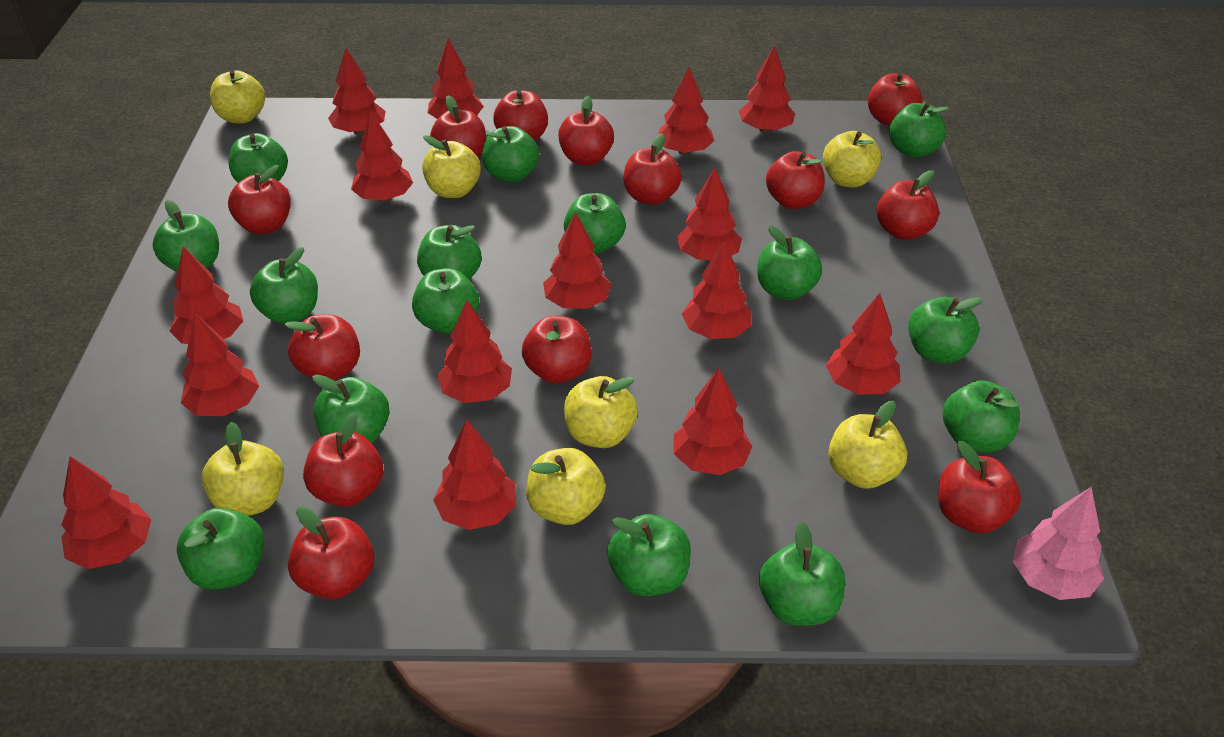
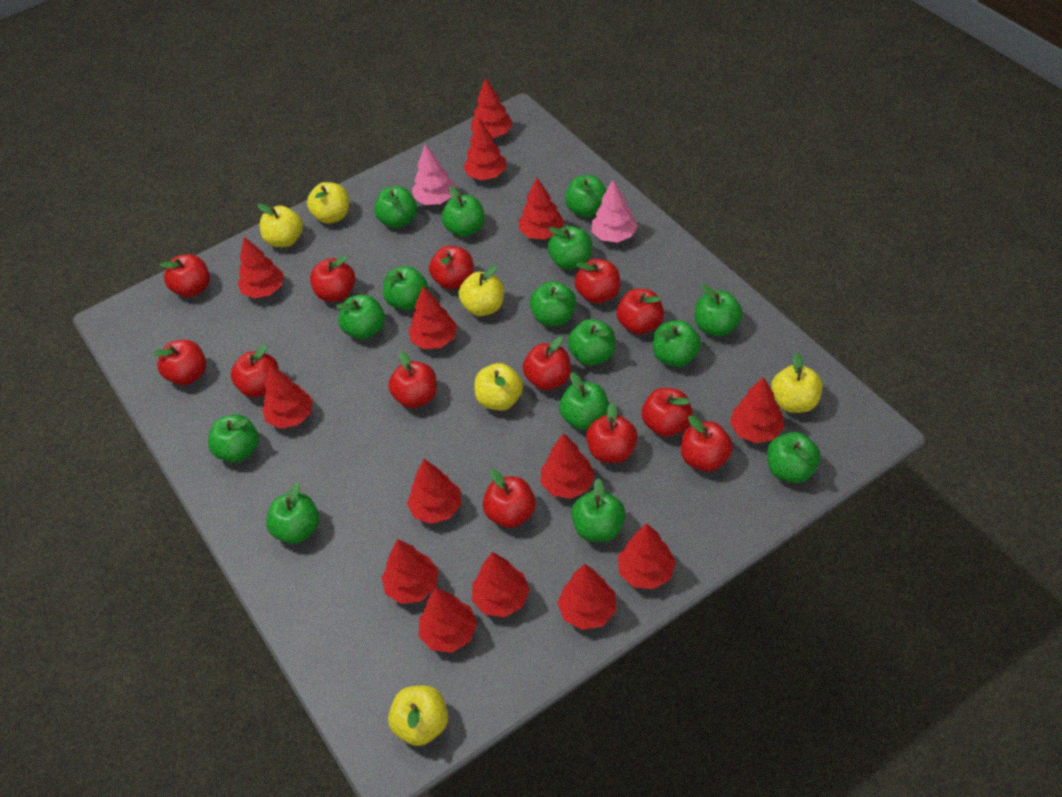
pink tree: [1012,487,1104,600] = 1 -> [412,145,456,205] [592,180,638,243] = 2
red tree: [61,456,152,569] [170,246,243,344] [181,313,259,416] [328,48,385,135] [351,111,413,202] [428,39,484,119] [433,419,516,530] [437,300,512,403] [543,212,612,309] [658,67,714,155] [674,368,753,475] [677,168,742,261] [682,241,751,339] [739,46,795,133] [826,293,900,395] = 15 -> [238,237,284,298] [262,365,313,429] [381,539,439,604] [407,459,461,524] [408,286,457,349] [419,588,477,652] [463,119,506,180] [471,78,513,138] [472,552,530,617] [519,177,564,239] [541,433,595,499] [557,564,616,630] [618,523,676,589] [730,377,785,443] = 14
yellow apple: [202,422,284,516] [210,70,265,123] [422,135,481,198] [526,448,606,525] [564,376,638,448] [823,131,881,187] [828,401,907,489] = 7 -> [257,203,303,247] [307,182,349,224] [388,685,448,746] [458,265,504,316] [474,363,523,411] [771,353,822,413] = 6

